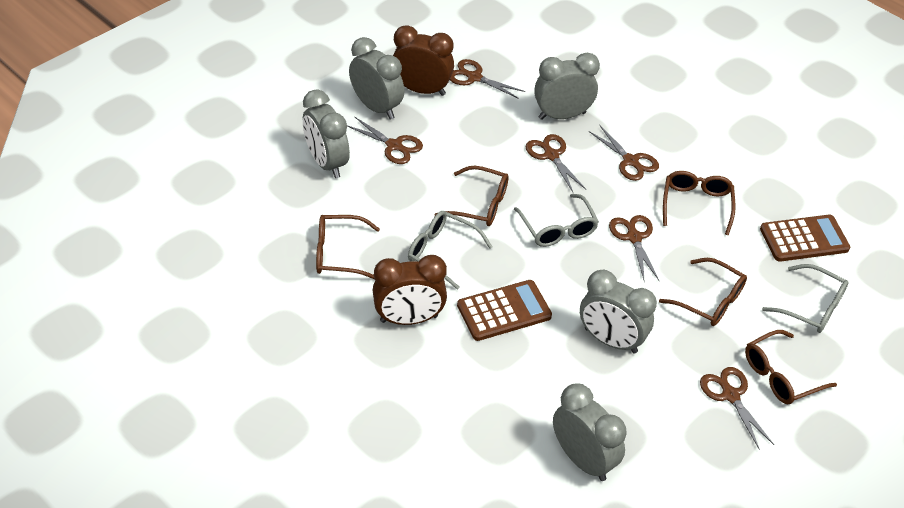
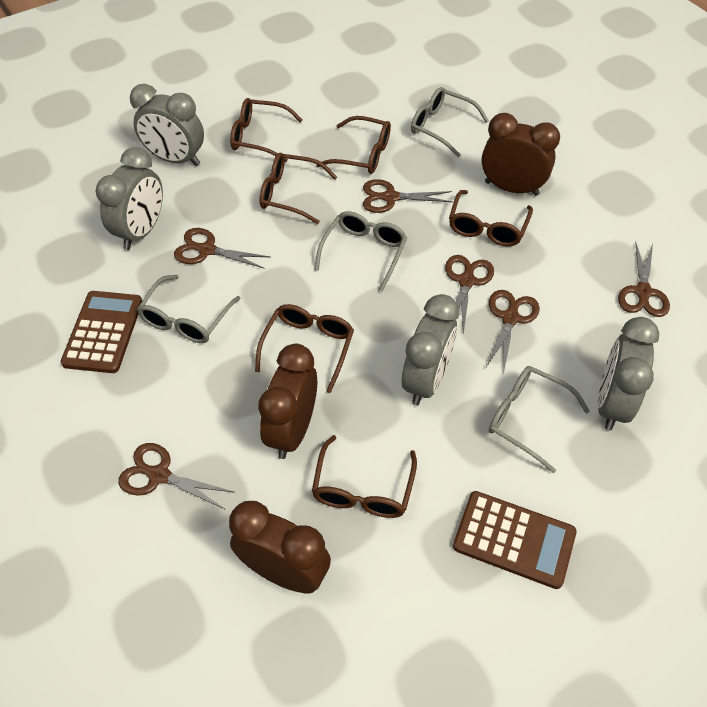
brown clock: [372,255,447,325] [393,25,454,96] = 2 -> [229,501,331,594] [258,344,317,459] [482,113,560,196] = 3
brown glasses: [316,215,380,279] [434,166,509,226] [659,258,747,326] [663,171,736,235] [745,330,837,405] = 5 -> [230,98,303,162] [255,304,354,393] [259,153,337,224] [312,435,417,518] [316,116,391,174] [449,190,533,246] = 6
grey clock: [303,89,350,178] [349,37,404,120] [534,53,600,120] [553,384,626,481] [580,269,657,353] = 5 -> [96,147,163,250] [130,84,204,166] [402,294,459,405] [597,317,660,430] = 4
grey glasses: [408,211,492,290] [514,194,599,247] [762,264,849,333] = 3 -> [137,275,241,343] [315,211,407,292] [411,87,489,157] [489,366,590,473] = 4

